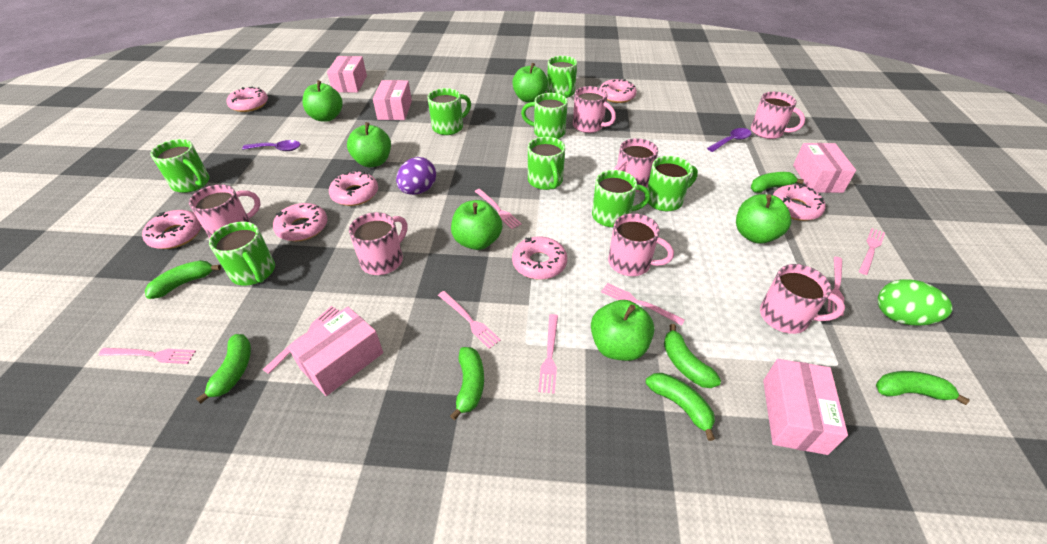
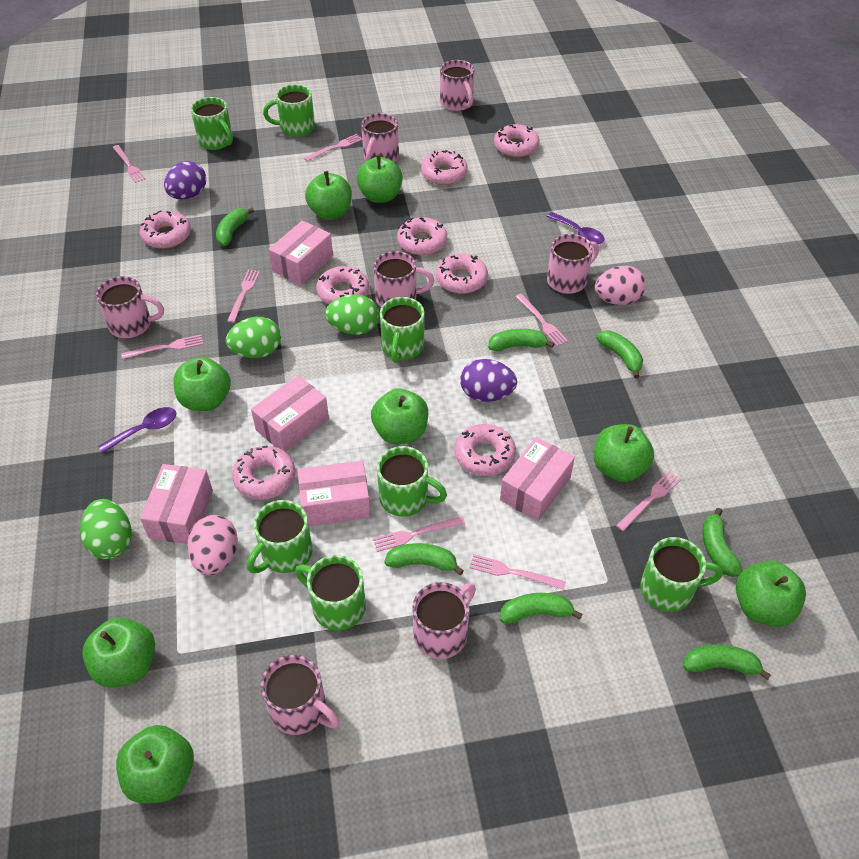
green apple: [303,80,343,122] [347,122,391,167] [451,200,503,250] [512,63,548,102] [591,300,655,361] [736,194,791,244] = 6 -> [82,618,155,688] [116,725,194,803] [173,357,231,411] [305,171,352,220] [357,155,403,203] [371,389,428,444] [594,424,654,482] [736,561,806,627] = 8
green egg: [877,279,953,326] = 1 -> [80,499,132,559] [226,317,281,358] [325,294,379,335] = 3
green mug: [150,139,210,193] [209,222,275,286] [428,88,471,135] [521,93,568,139] [528,137,565,190] [547,56,577,98] [592,170,650,227] [647,156,698,211] = 8 -> [191,97,233,150] [247,500,312,573] [263,84,315,137] [295,555,366,631] [377,446,447,517] [380,297,424,363] [640,537,723,612] = 7
pink donut: [142,210,202,249] [226,87,268,112] [273,203,327,241] [329,170,378,206] [512,236,567,280] [600,79,637,103] [773,184,826,221] = 7 -> [140,211,191,249] [232,445,295,500] [316,266,369,304] [397,217,447,255] [421,150,468,185] [436,253,488,294] [455,424,516,476] [494,124,540,157] = 8
pink egg: none = 0 -> [187,515,238,575] [595,266,646,305] = 2
purple egg: [396,157,436,195] = 1 -> [164,161,206,199] [460,359,517,402] = 2

